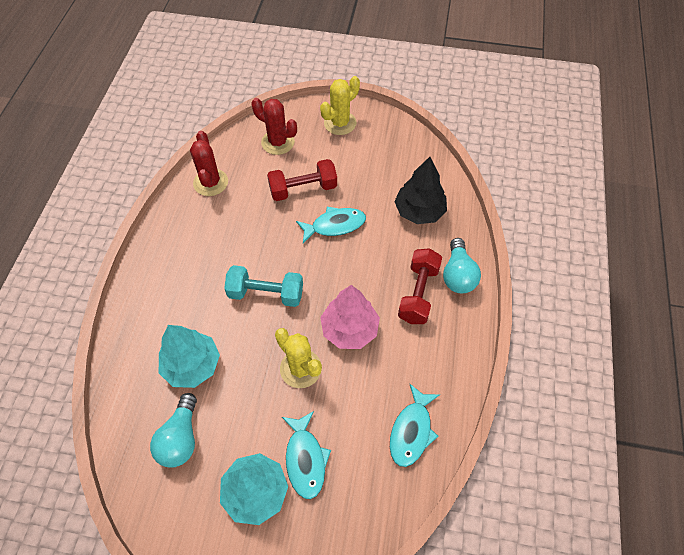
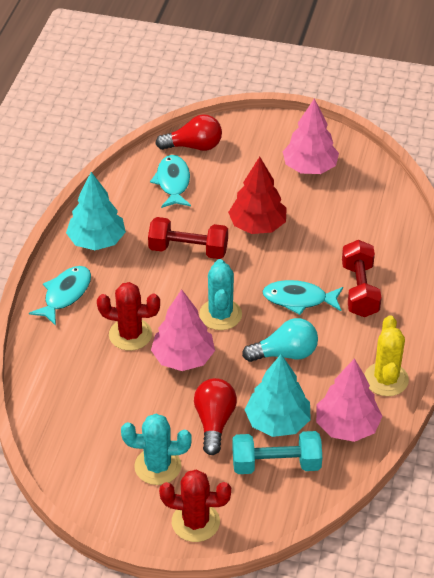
black tree: [394,157,447,224] = 1 -> none = 0
pink tree: [320,285,380,349] = 1 -> [151,289,215,371] [283,99,339,174] [316,358,383,442] = 3
red light bulb: none = 0 -> [155,114,222,151] [194,378,237,455] = 2
red tree: none = 0 -> [228,157,287,234] = 1
turquoise cactus: none = 0 -> [121,414,191,485] [199,259,242,330] = 2
turquoise light bulb: [150,393,197,468] [443,238,481,293] = 2 -> [242,318,318,362] = 1
yellow cactus: [275,328,322,388] [320,76,360,135] = 2 -> [364,315,409,396] = 1

